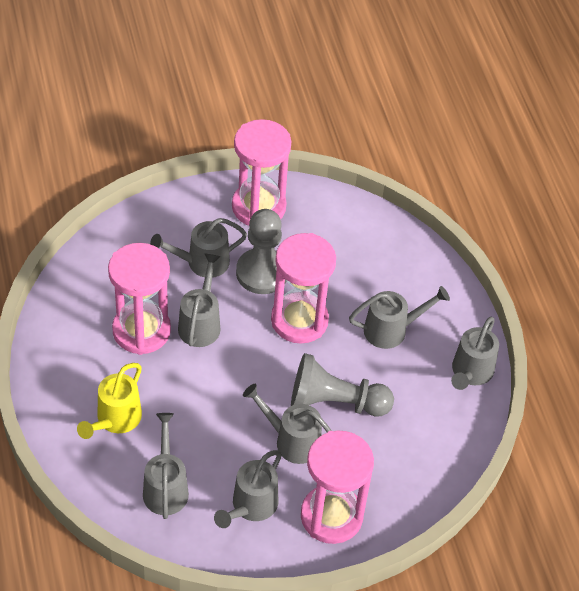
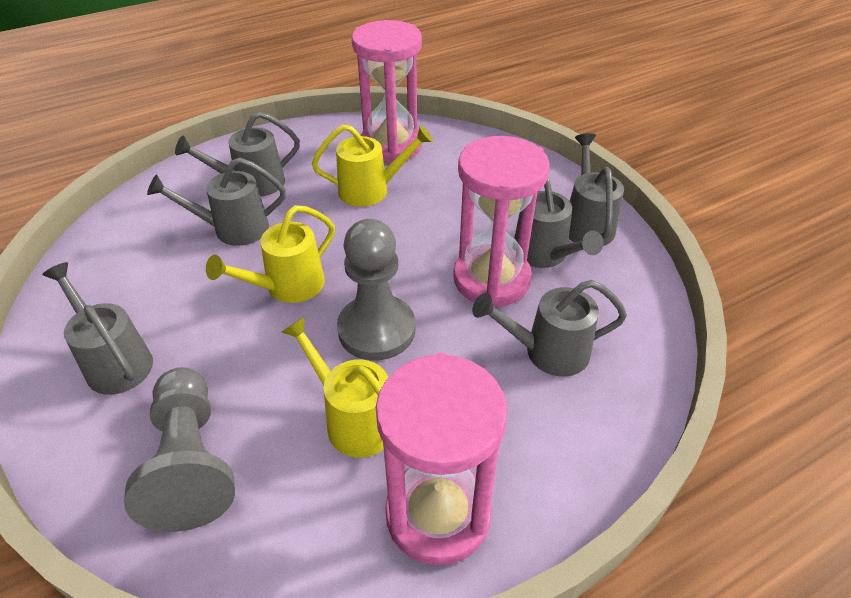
grey watering can: [143,413,189,519] [150,218,247,278] [178,253,221,347] [214,450,282,528] [243,384,332,464] [349,286,450,349] [451,317,499,390] = 7 -> [42,262,153,395] [147,158,286,246] [175,112,300,197] [472,280,627,377] [514,178,604,268] [569,133,624,246] = 6
pink hourglass: [108,243,171,355] [232,119,291,226] [271,233,336,344] [301,431,374,544] = 4 -> [352,20,422,163] [376,353,507,565] [453,136,550,307] = 3
yellow watering can: [77,363,142,439] = 1 -> [206,205,335,303] [282,317,388,458] [312,125,433,207] = 3

